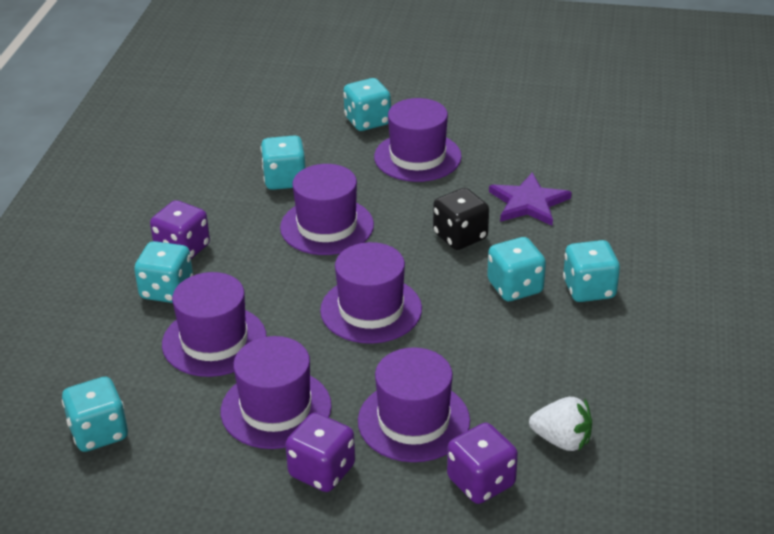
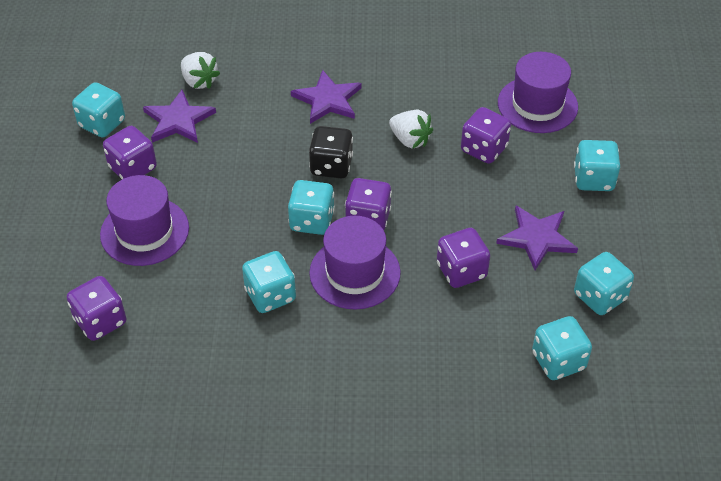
purple dice: [150,200,210,259] [285,413,355,492] [447,423,518,504] = 3 -> [67,276,127,341] [103,126,157,179] [345,178,392,230] [437,228,490,288] [461,107,511,164] = 5
purple hat: [162,272,267,377] [221,336,332,449] [280,164,374,255] [320,242,422,344] [358,347,470,462] [374,98,462,182] = 6 -> [100,175,189,266] [309,216,401,310] [498,52,578,133] = 3
purple star: [489,172,572,226] = 1 -> [143,90,216,143] [291,70,362,124] [496,206,578,270] = 3
white strawberry: [529,397,592,451] = 1 -> [181,52,220,89] [389,110,433,149] = 2

